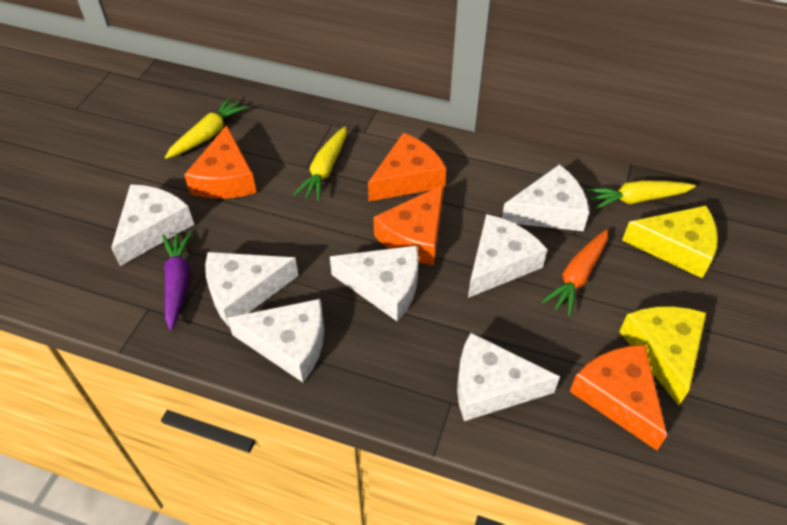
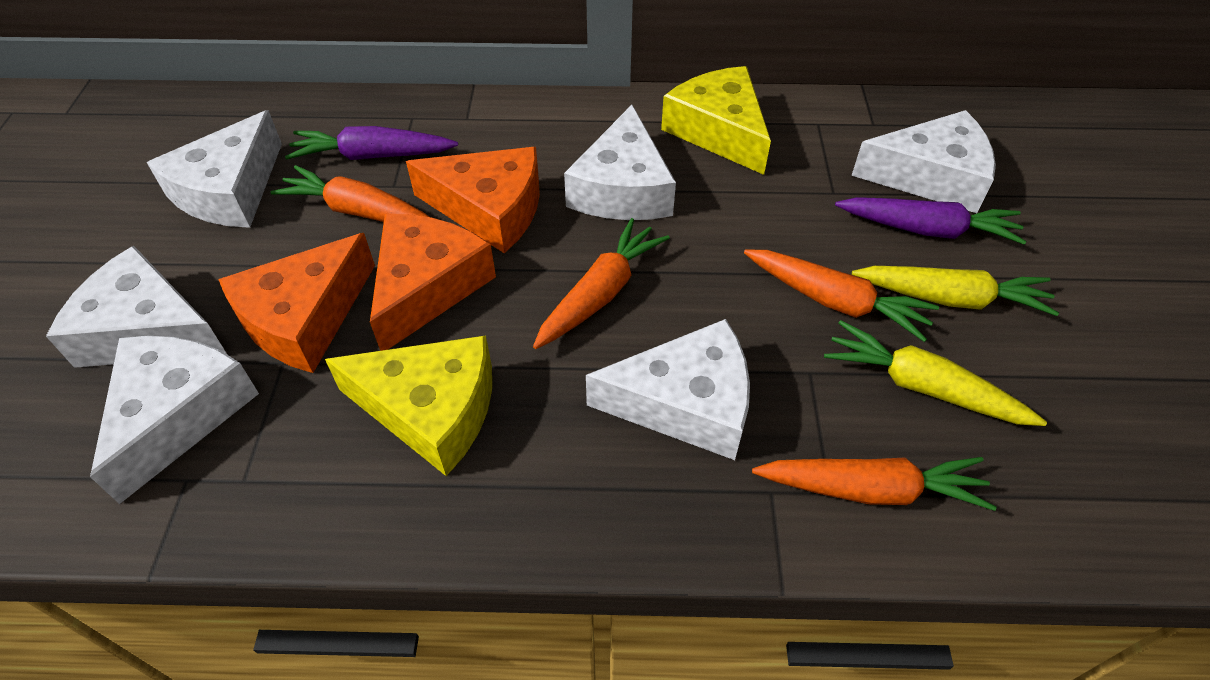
orange carrot: [542,229,608,316] = 1 -> [271,165,429,222] [533,218,670,349] [744,249,939,342] [752,457,997,511] = 4
orange cheese: [184,125,257,199] [368,133,446,201] [373,184,444,265] [569,345,667,450] = 4 -> [218,233,375,373] [370,214,496,351] [406,147,540,253] = 3
purple carrot: [162,231,192,331] = 1 -> [285,126,458,160] [835,197,1027,245] = 2
white cheese: [111,184,194,266] [205,252,298,327] [227,299,324,382] [330,246,419,322] [457,333,560,421] [468,214,547,298] [502,165,589,231] = 7 -> [46,246,227,368] [90,336,259,504] [147,110,282,228] [564,105,676,220] [586,319,750,460] [851,110,996,213] = 6
yellow carrot: [165,97,248,159] [293,126,347,201] [586,180,696,210] = 3 -> [824,320,1047,426] [852,266,1059,316] = 2

